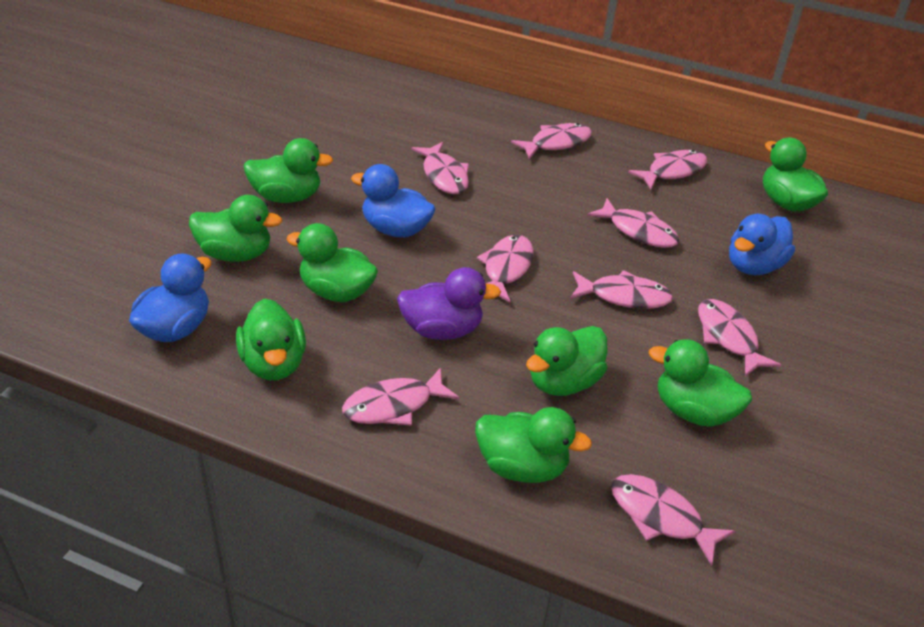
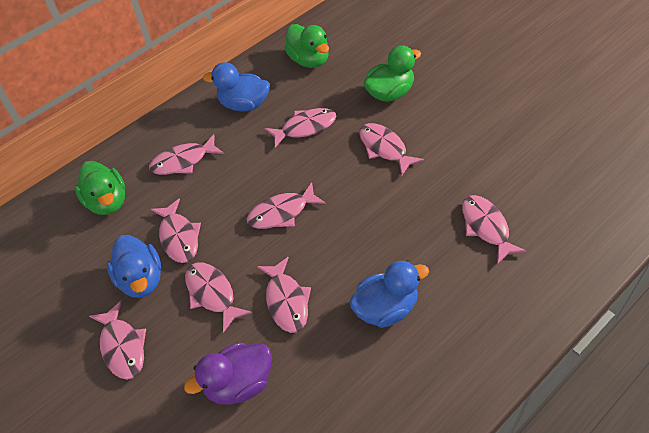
green duck: [189,195,282,262] [236,298,306,380] [244,138,333,203] [287,223,378,302] [475,407,592,483] [526,326,608,396] [649,339,752,427] [763,137,828,212] = 8 -> [75,161,125,215] [284,24,329,68] [363,45,421,102] = 3

